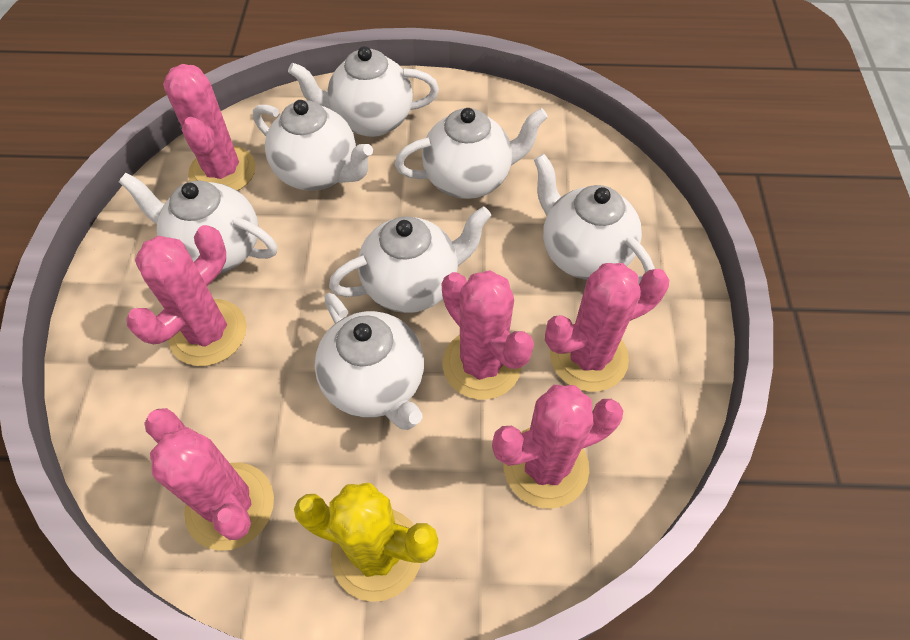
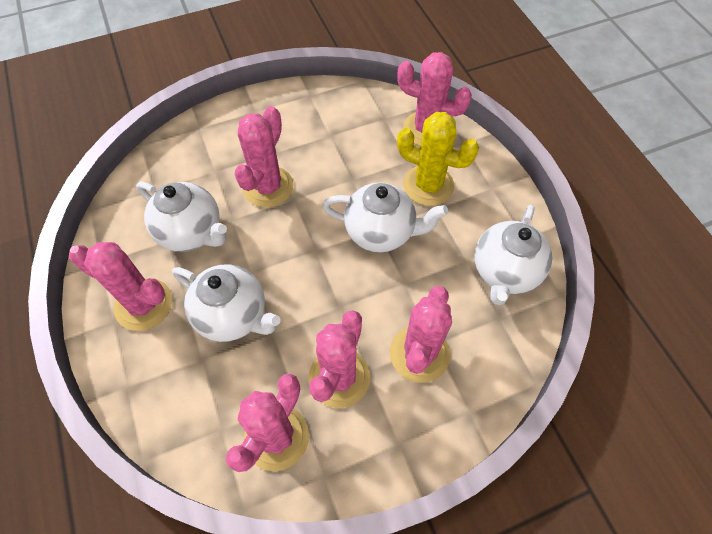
white teapot: [119,173,277,274] [253,100,373,191] [288,46,439,137] [315,293,424,430] [329,207,491,313] [395,108,548,199] [534,154,655,284] = 7 -> [136,181,227,252] [172,264,281,342] [323,182,448,252] [474,205,552,305] = 4

